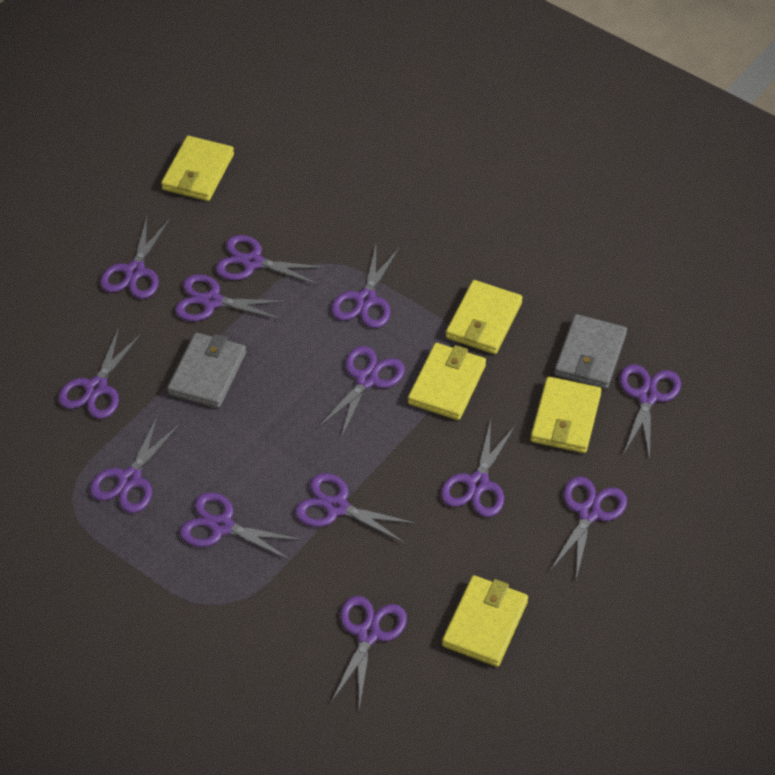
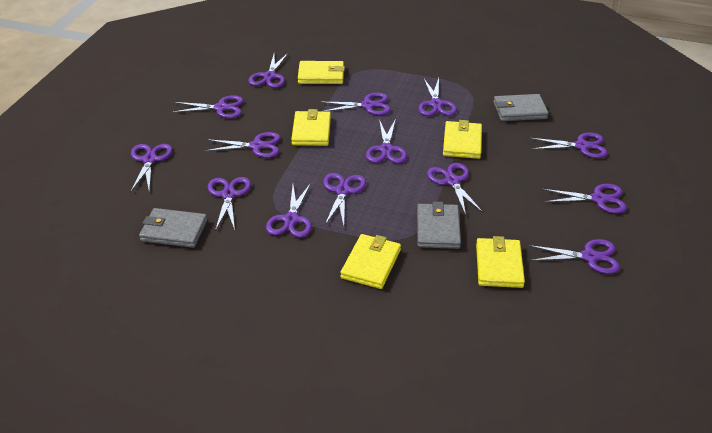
grey wallet: [167,333,246,408] [554,314,627,389] = 2 -> [139,208,207,248] [417,201,461,249] [493,94,549,121] = 3
purple scissors: [58,327,142,419] [90,415,180,513] [100,217,170,299] [175,274,288,321] [180,492,302,561] [216,235,327,285] [295,473,417,544] [318,346,405,438] [331,245,400,328] [331,596,407,709] [441,419,516,517] [550,477,627,579] [619,364,681,460] = 13 -> [130,144,173,192] [171,95,243,118] [204,132,280,158] [207,177,251,231] [248,53,288,88] [266,183,312,238] [321,92,391,115] [323,173,366,226] [366,119,407,163] [418,78,457,116] [427,163,483,215] [529,239,620,274] [530,133,608,158] [542,184,627,214] = 14

